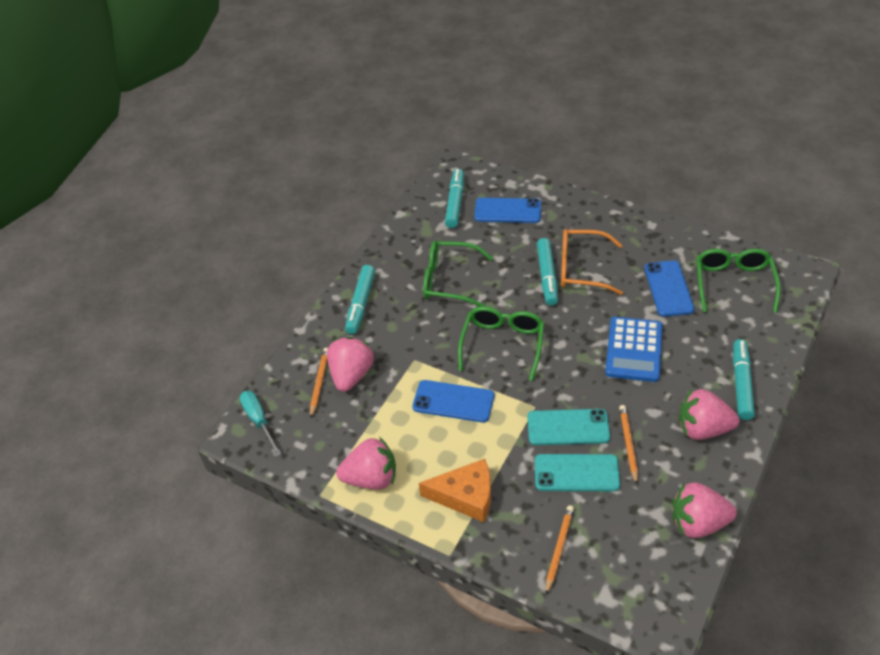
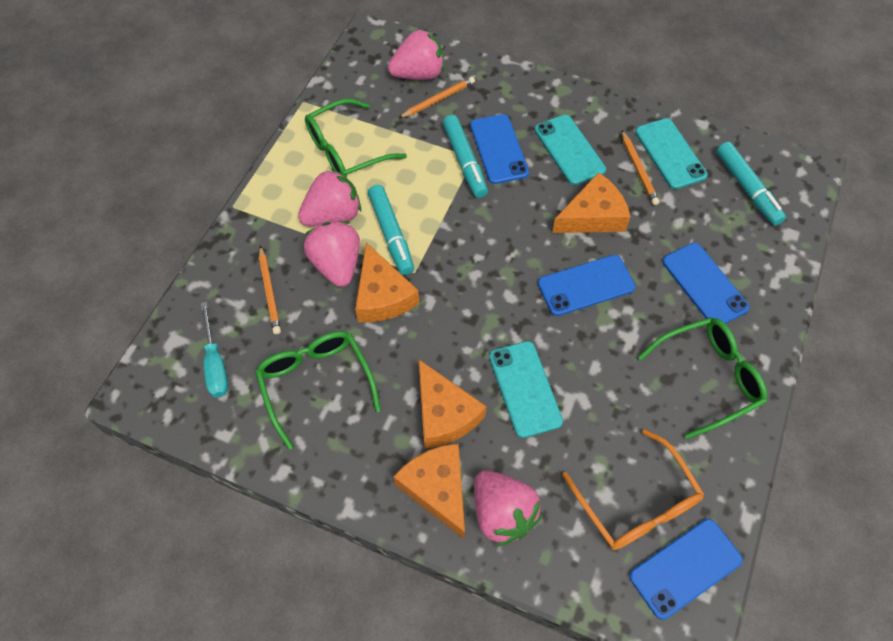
blue calculator: [605,317,663,382] = 1 -> none = 0
blue phone: [412,380,494,423] [474,198,541,223] [644,260,694,317] = 3 -> [470,114,529,184] [538,255,635,316] [629,519,743,620] [663,243,750,324] = 4
orange cheese: [419,459,491,522] = 1 -> [355,242,419,322] [393,443,465,539] [419,360,487,448] [552,172,631,233] = 4
turquoise marker: [345,265,375,334] [445,169,464,228] [537,238,558,306] [733,339,755,420] = 4 -> [368,185,414,275] [443,115,488,198] [716,142,786,226] = 3
turquoise phone: [527,409,610,445] [535,454,620,491] = 2 -> [489,341,563,438] [534,115,606,185] [635,118,708,189] = 3

